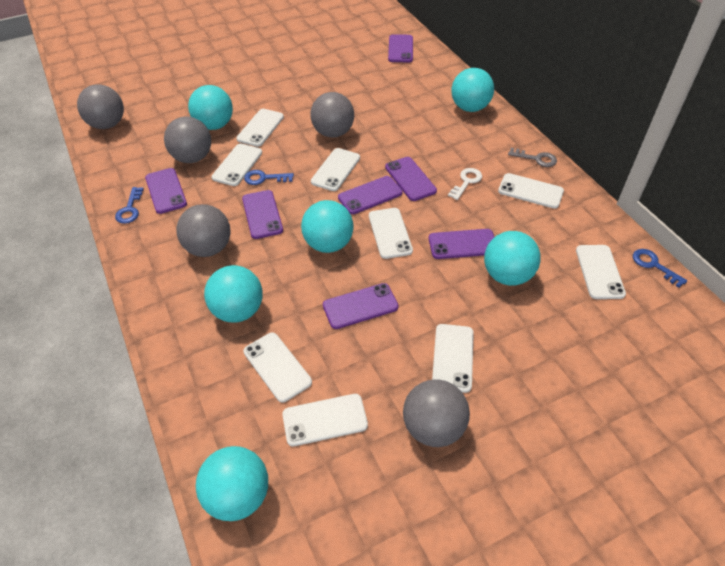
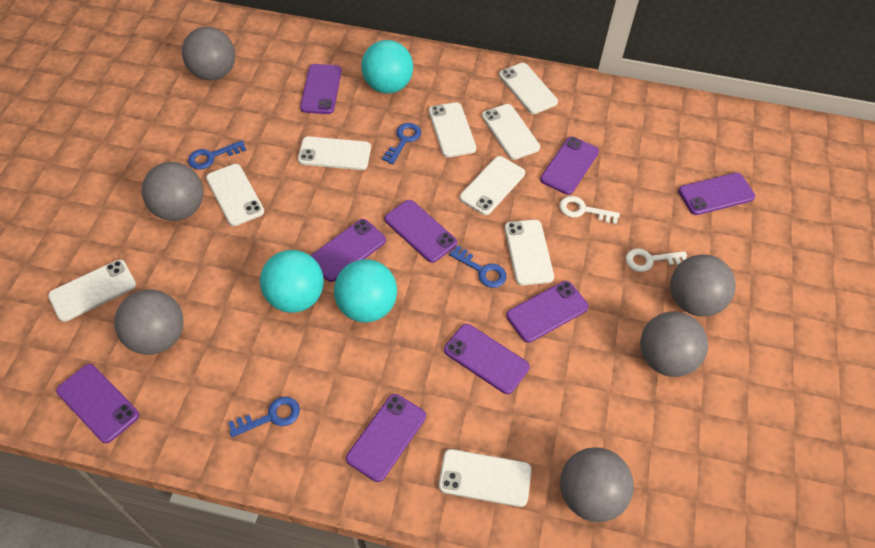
blue key: [115,187,144,224] [244,170,294,185] [633,249,687,288] = 3 -> [188,140,246,170] [228,397,300,437] [382,123,421,164] [449,246,506,288] = 4
grey ball: [77,84,124,129] [164,116,211,163] [176,204,230,257] [310,92,354,137] [403,379,470,447] = 5 -> [114,290,184,355] [142,162,203,221] [182,27,235,81] [560,447,634,522] [640,312,708,377] [670,254,736,316] = 6
grey key: [508,148,557,167] = 1 -> none = 0
purple phone: [145,168,187,214] [242,190,283,239] [323,283,399,329] [338,176,403,214] [385,157,437,201] [388,34,413,62] [429,229,494,259] = 7 -> [56,364,139,443] [300,64,342,114] [310,219,386,282] [346,394,426,482] [385,200,457,263] [444,324,530,394] [506,281,589,343] [540,137,599,195] [678,173,755,215] = 9
turquoise ball: [188,85,233,130] [196,446,268,521] [204,265,263,323] [301,200,354,253] [451,68,494,112] [484,231,541,286] = 6 -> [260,250,324,313] [334,259,397,323] [361,40,413,94] = 3
white key: [448,168,482,200] = 1 -> [559,196,620,224] [626,248,687,272] = 2

